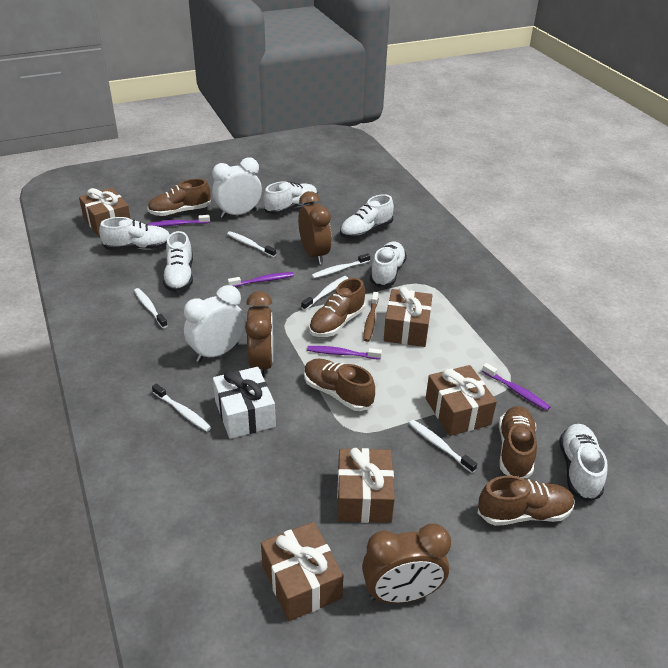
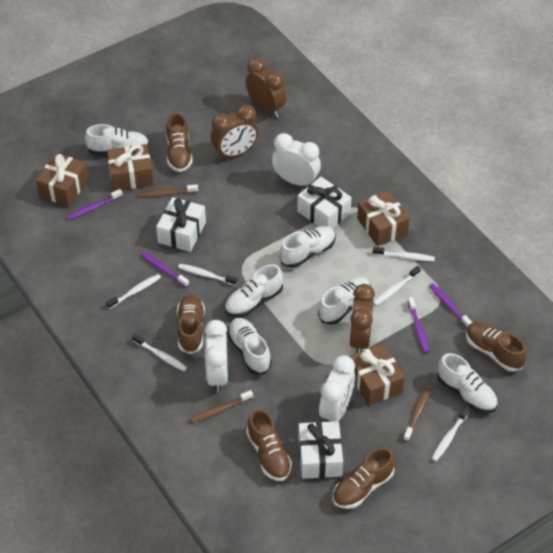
brown gift: [79,188,131,237] [261,522,343,621] [337,448,395,523] [384,287,433,347] [426,365,497,436] = 5 -> [36,153,89,207] [107,144,153,191] [349,343,405,406] [357,190,410,246] = 4
brown toothbrush: [364,292,379,342] = 1 -> [138,184,198,197] [190,390,253,423] [403,386,431,442] = 3
white clock: [184,285,246,362] [212,157,262,218] = 2 -> [205,320,228,392] [272,133,321,186] [319,355,355,422] = 3
white gift: [213,367,276,439] = 1 -> [156,197,206,252] [297,177,352,228] [298,421,343,479] = 3

